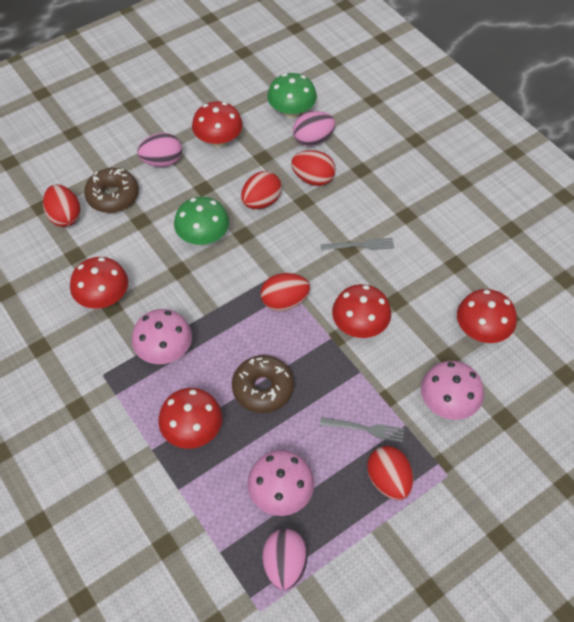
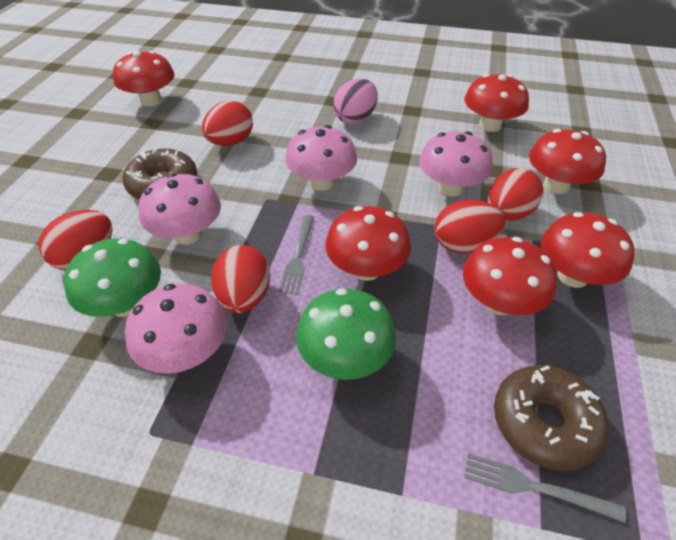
pink egg: [137,133,182,167] [263,529,307,590] [293,111,335,146] = 3 -> [333,79,378,124] = 1
pink mushroom: [132,309,192,364] [247,450,314,516] [421,361,484,420] = 3 -> [125,284,227,373] [139,173,221,245] [285,125,357,191] [419,131,493,196] = 4
red mushroom: [70,257,128,309] [158,388,222,449] [192,101,243,147] [332,284,391,338] [457,289,517,343] = 5 -> [113,51,175,106] [325,206,411,281] [463,237,557,315] [464,74,529,132] [529,129,606,194] [541,212,634,288] = 6

